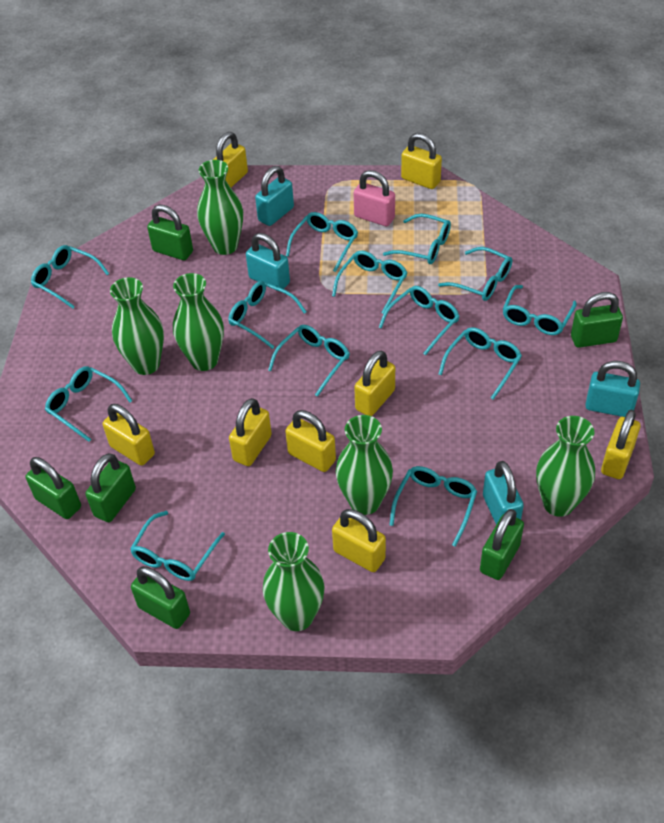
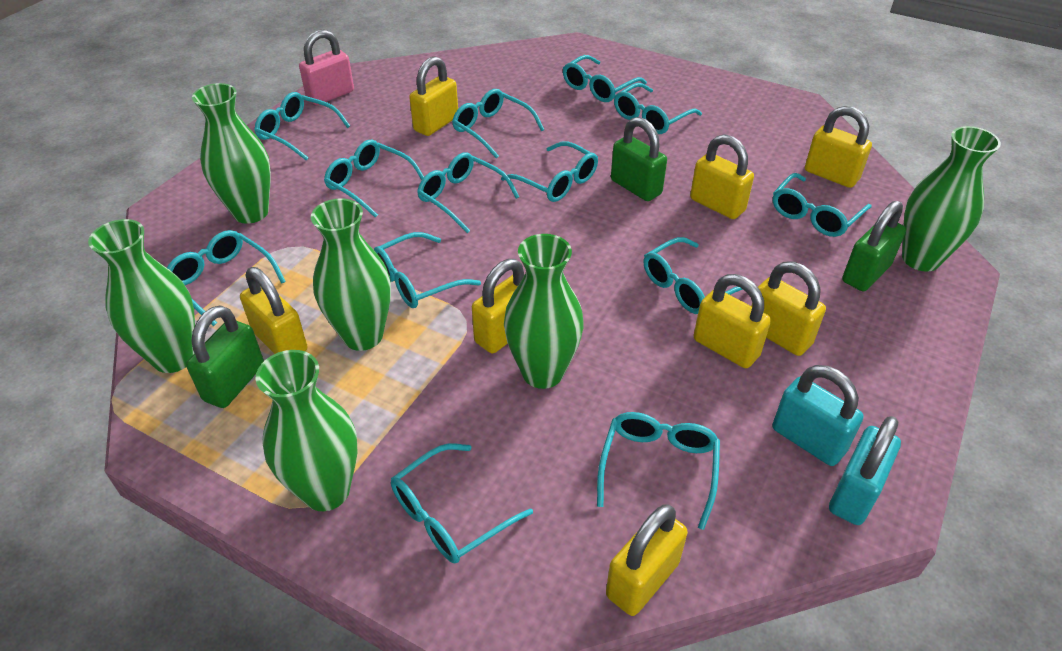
green padlock: [25,457,81,519] [85,453,136,522] [131,566,190,629] [147,205,193,260] [480,509,524,580] [571,292,623,348] = 6 -> [186,305,264,408] [611,117,667,201] [842,201,906,291] = 3
turquoise padlock: [246,233,290,291] [255,166,294,226] [483,461,524,525] [585,361,640,417] = 4 -> [772,365,864,466] [829,416,901,525] = 2

